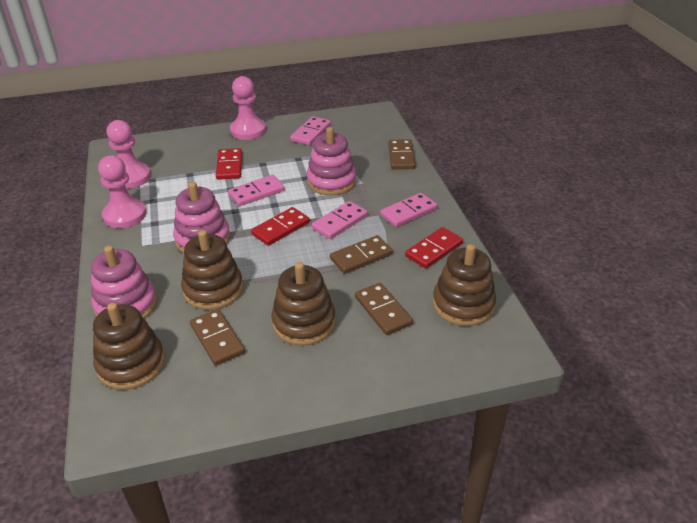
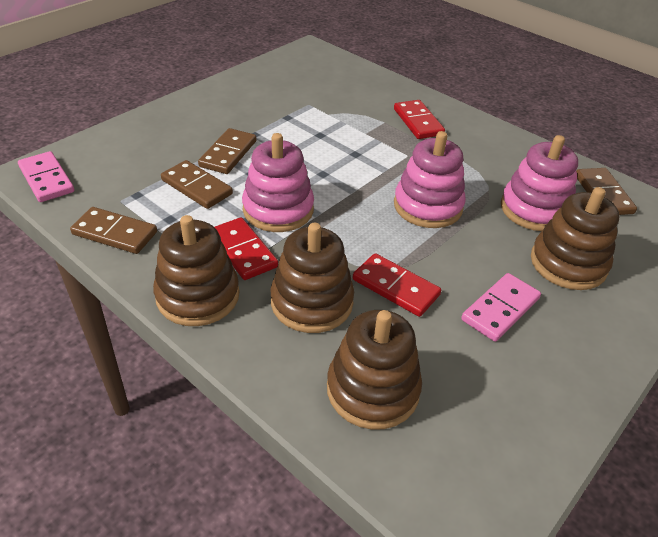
pink domino: [228,175,285,206] [290,116,331,145] [312,201,368,239] [380,193,437,227] = 4 -> [18,151,74,202] [461,273,541,342] = 2
pink pawn: [98,155,146,228] [107,120,151,189] [230,76,266,140] = 3 -> none = 0

